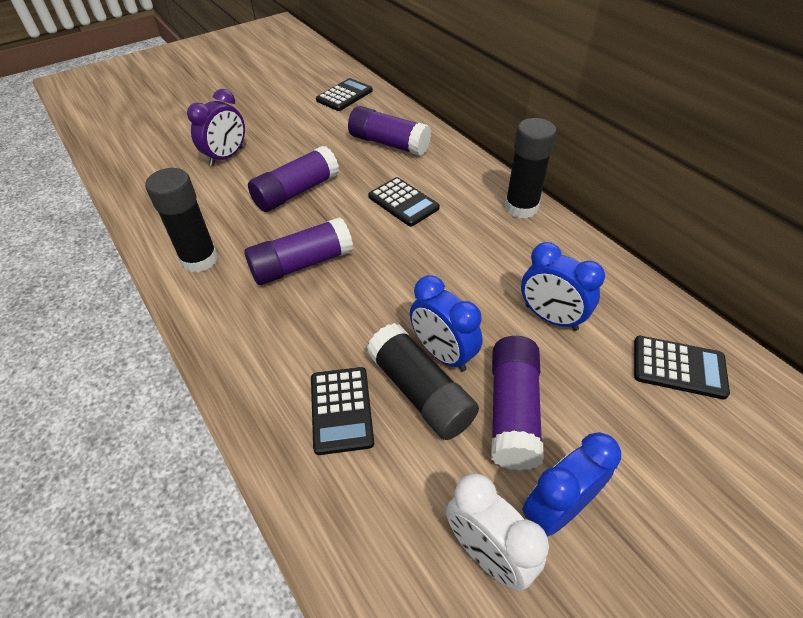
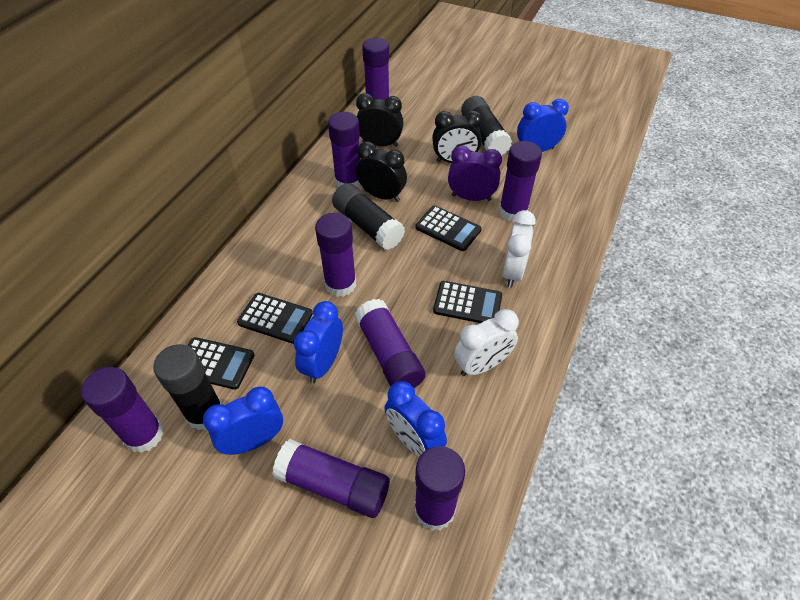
black clock: none = 0 -> [356,93,404,147] [356,141,407,202] [432,110,482,163] = 3
blue clock: [410,275,483,372] [521,242,605,331] [522,432,621,537] = 3 -> [203,387,283,455] [294,301,343,383] [384,381,447,457] [517,99,569,152] = 4
purple glue stick: [244,217,353,285] [248,146,339,212] [348,106,431,156] [491,336,544,470] = 4 -> [81,367,164,453] [272,439,390,518] [315,213,356,297] [328,112,361,188] [355,299,426,388] [362,37,389,100] [414,446,465,531] [499,141,542,222] = 8
white clock: [446,473,549,591] = 1 -> [454,309,519,376] [502,210,536,288] = 2

